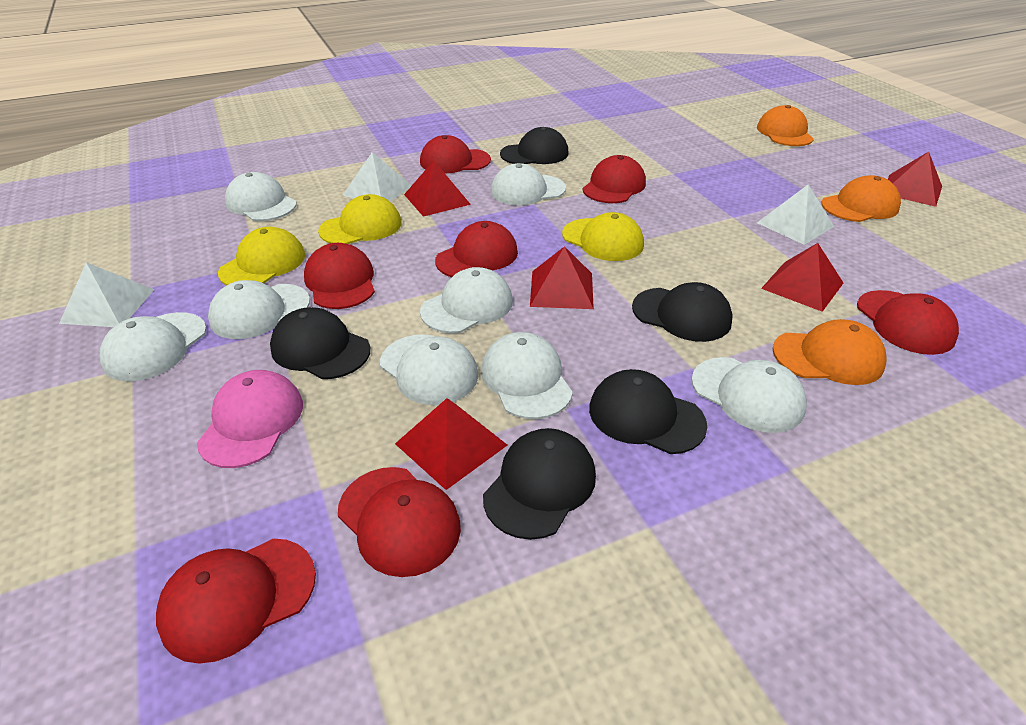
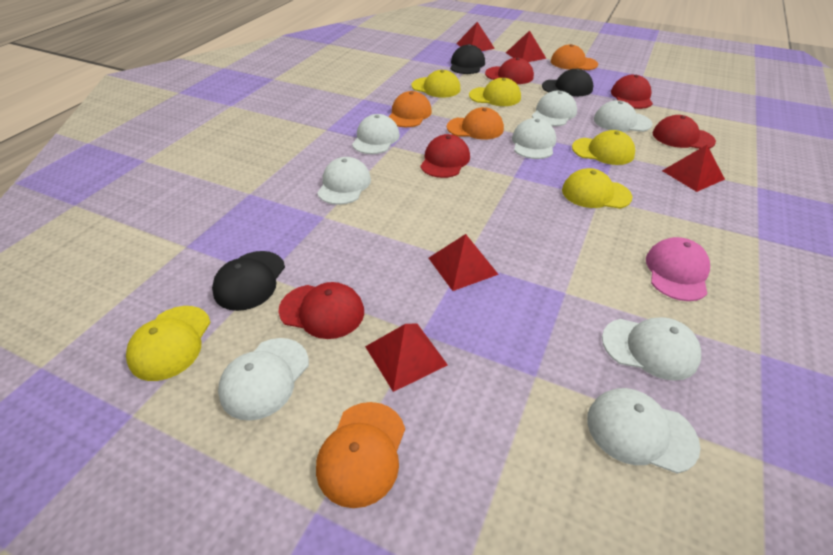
black cap: [270,307,370,379] [483,428,596,540] [500,127,569,164] [589,369,707,454] [632,282,733,342] = 5 -> [212,251,285,311] [450,44,485,74] [542,69,593,96] = 3
orange cap: [757,105,814,146] [772,319,887,385] [821,175,901,222] = 3 -> [316,402,405,508] [388,91,432,127] [447,107,504,140] [551,44,598,70] = 4
red cap: [156,538,316,664] [304,243,375,309] [338,467,461,577] [420,135,491,174] [435,221,518,277] [582,155,646,203] [857,290,959,355] = 7 -> [279,282,364,339] [420,134,470,178] [485,58,534,84] [611,75,653,109] [653,115,716,149] = 5
white pyramid: [59,262,155,327] [343,152,412,202] [757,184,834,245] = 3 -> none = 0
yellow cap: [218,227,305,286] [318,194,402,244] [562,212,644,261] = 3 -> [126,306,211,381] [411,70,460,98] [469,78,521,106] [562,168,632,209] [572,130,635,165] = 5

